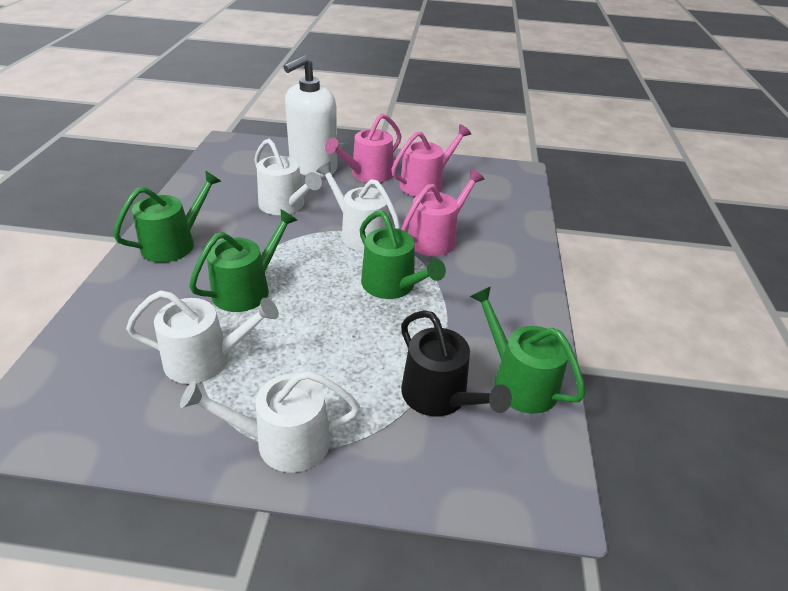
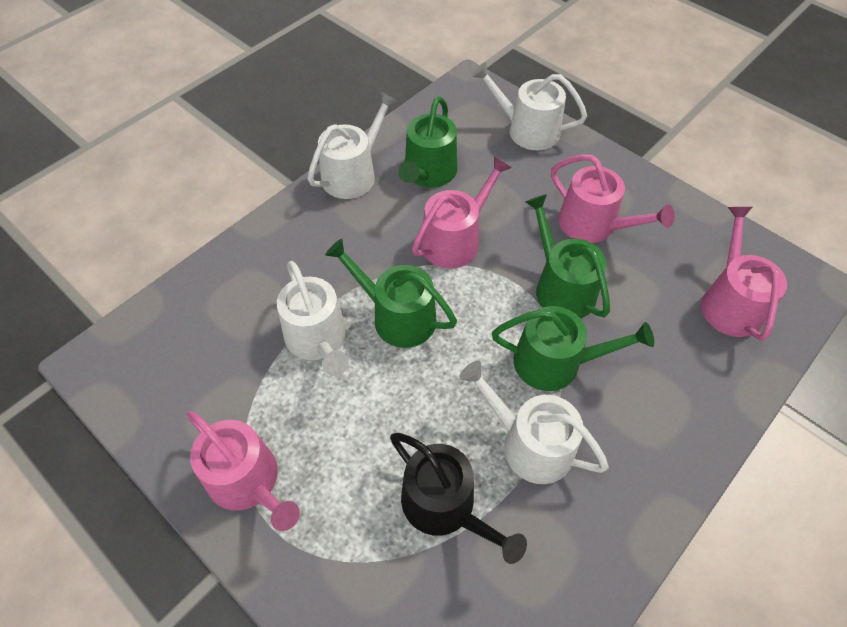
pink watering can: [325,113,402,183] [391,124,471,196] [401,169,485,256] = 3 -> [187,411,300,531] [412,156,512,269] [551,154,675,243] [701,207,787,341] = 4
white soap dispenser: [284,55,338,177] = 1 -> none = 0

